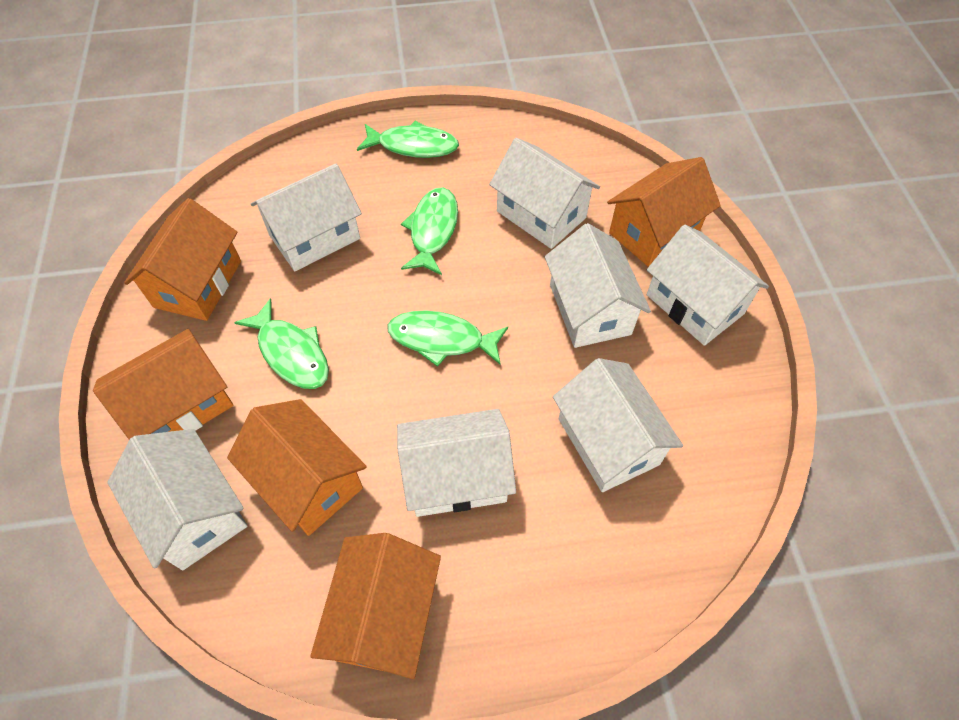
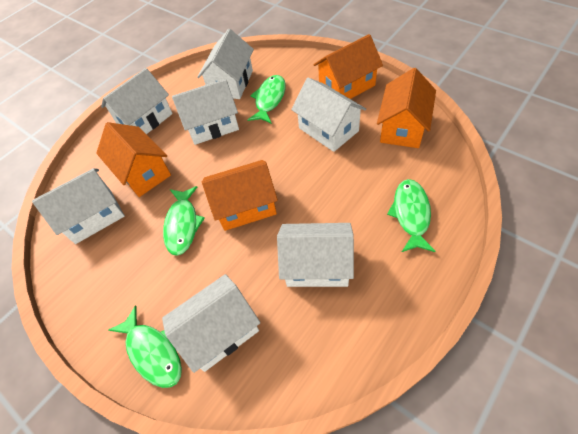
orange house: [93,329,234,440] [124,198,241,321] [227,399,367,536] [310,533,441,679] [607,157,721,267] = 5 -> [96,122,171,197] [202,160,278,231] [314,34,383,99] [377,68,436,148] = 4

